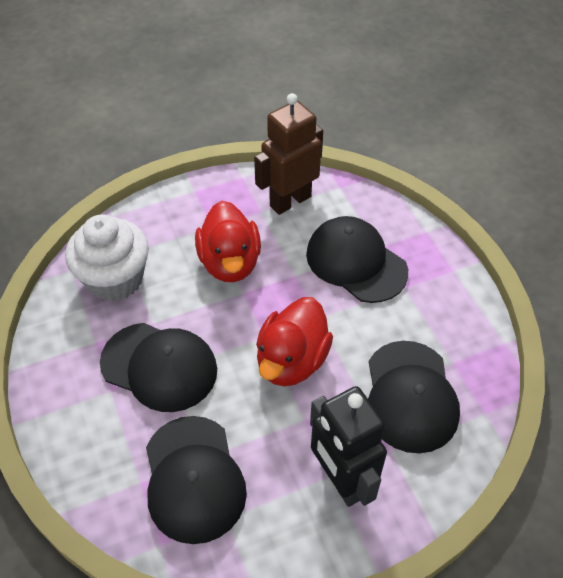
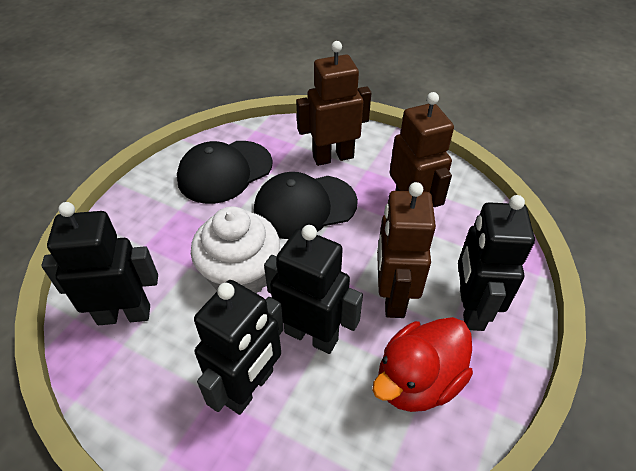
black cap: [100,323,217,412] [146,416,247,544] [306,216,408,303] [368,341,460,453] = 4 -> [177,141,273,204] [254,172,358,239] = 2
black robot: [310,386,387,507] = 1 -> [41,202,158,325] [194,280,284,415] [264,225,363,354] [458,195,535,331] = 4
brown robot: [254,93,323,215] = 1 -> [296,41,371,166] [377,182,436,318] [390,92,454,207] = 3
red duck: [195,201,261,282] [256,297,333,387] = 2 -> [372,317,473,412] = 1

